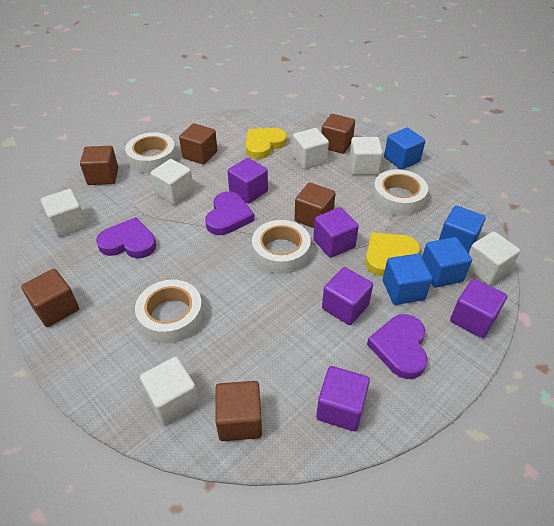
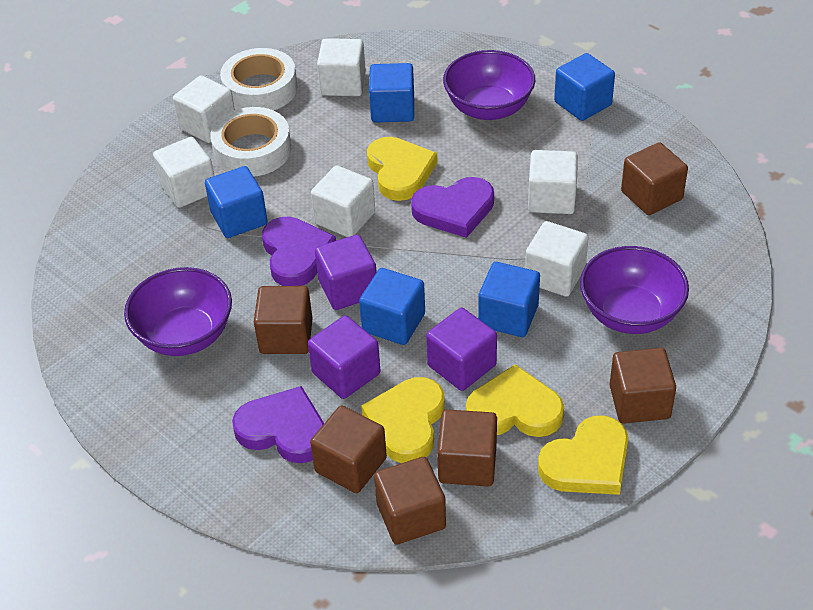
blue cube: [383,254,432,305] [384,128,425,170] [422,237,472,288] [439,206,486,254] = 4 -> [205,166,268,238] [359,268,425,345] [369,63,414,123] [478,262,540,337] [554,53,615,121] = 5
purple bowl: none = 0 -> [124,267,232,356] [443,50,535,120] [580,246,689,334] = 3
purple cube: [227,158,268,204] [313,207,359,258] [316,366,370,431] [322,267,373,325] [450,279,507,338] = 5 -> [308,316,381,399] [315,235,376,310] [426,308,497,391] = 3
white tape: [125,132,177,173] [135,280,203,344] [252,220,311,274] [373,169,428,216] = 4 -> [210,107,291,177] [220,48,297,110] = 2
yellow heart: [245,128,287,159] [365,232,420,276] = 2 -> [361,377,445,463] [367,137,437,201] [466,364,564,437] [538,416,628,495] = 4

